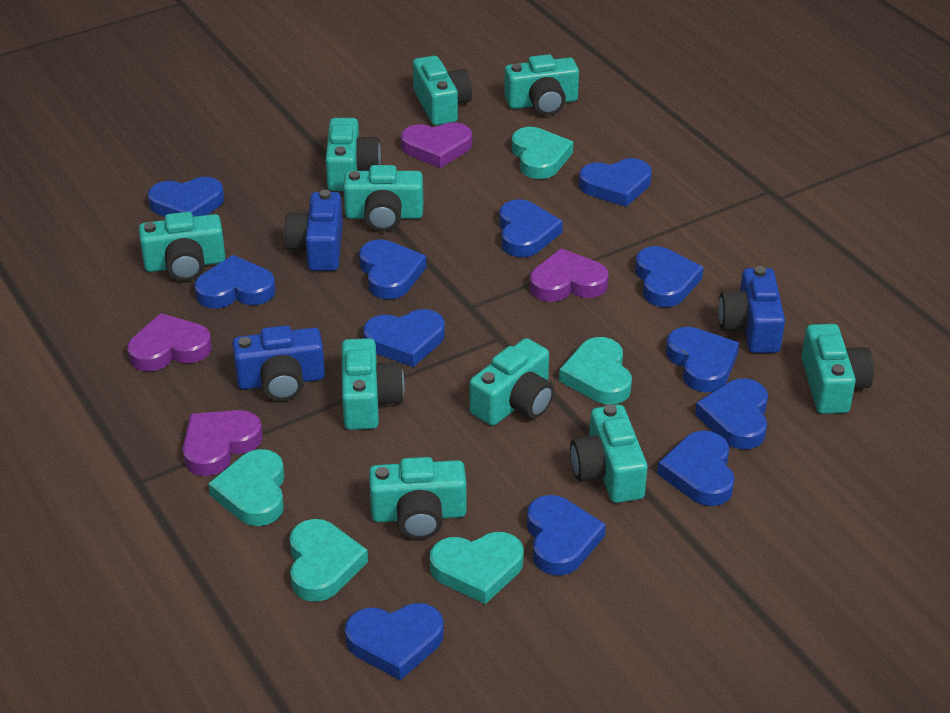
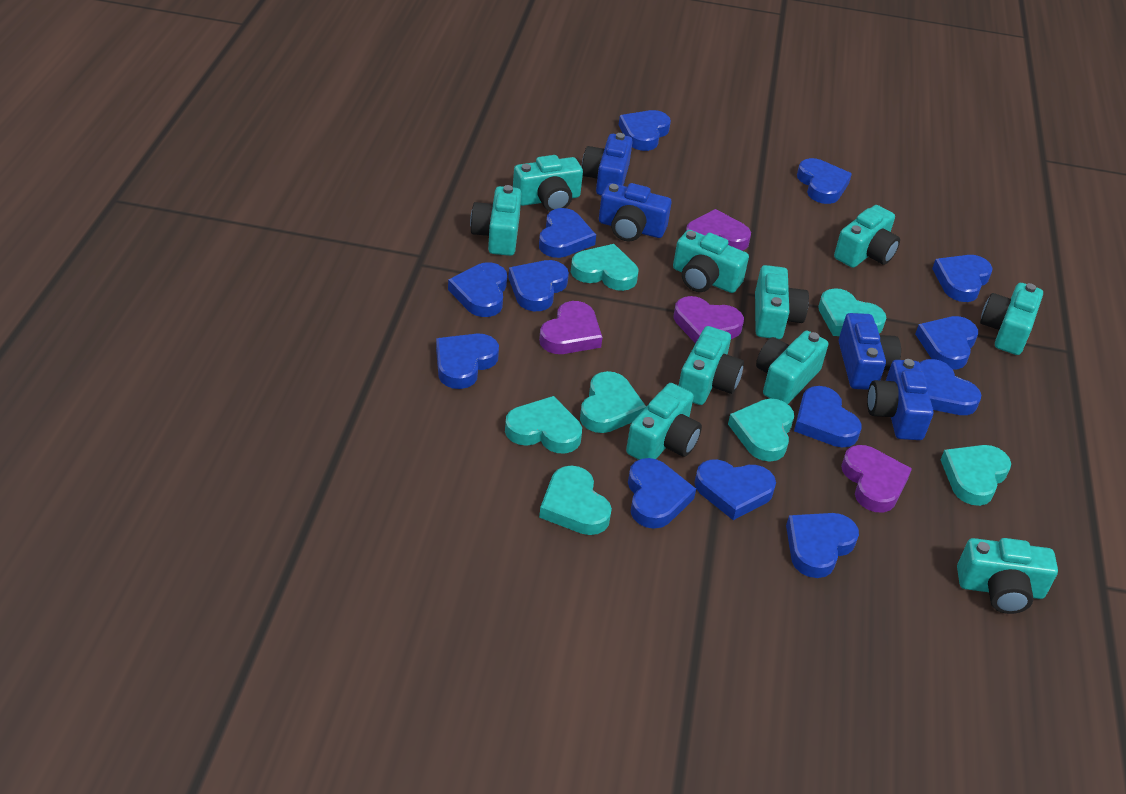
blue camera: [232,325,325,401] [284,190,343,271] [718,266,785,353] = 3 -> [582,133,633,196] [599,183,672,242] [839,313,901,390] [867,359,934,440] = 4
blue heart: [148,177,224,217] [194,255,276,309] [345,603,444,680] [359,239,426,299] [363,309,445,367] [499,199,563,257] [527,495,606,576] [579,158,652,207] [635,246,703,307] [657,430,735,506] [666,327,739,392] [695,378,768,449] = 12 -> [436,334,499,389] [448,262,507,317] [508,260,569,311] [539,208,596,258] [619,110,671,151] [628,458,696,529] [694,459,776,520] [786,513,859,578] [794,386,862,447] [797,158,852,204] [915,316,978,369] [920,359,981,415] [932,255,993,302] = 13
turquoise heart: [208,449,284,526] [289,519,368,602] [430,532,524,604] [512,127,573,179] [559,337,632,405] = 5 -> [505,396,582,454] [539,466,612,535] [571,244,638,291] [580,371,646,433] [728,399,794,462] [818,288,886,336] [941,445,1011,506] = 7

